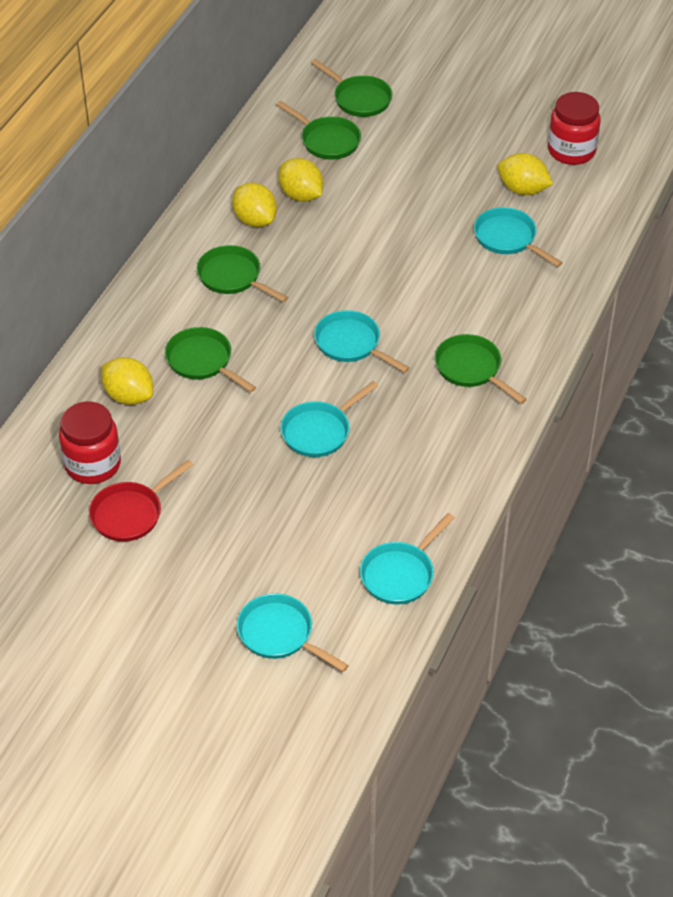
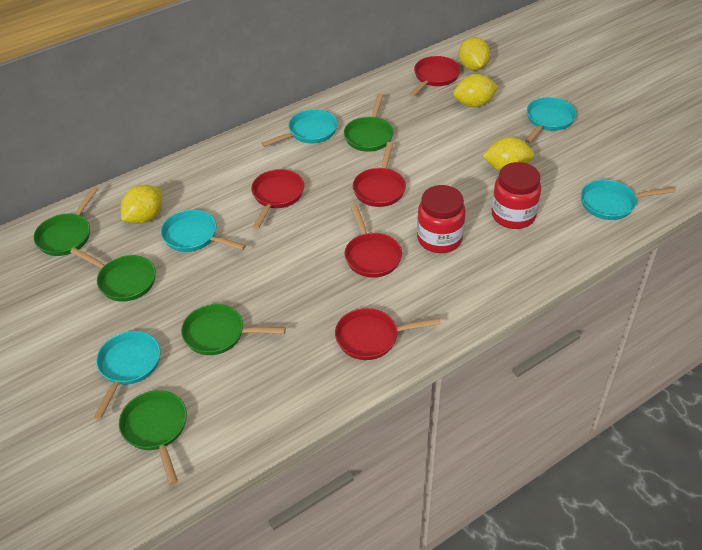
red pan: [89,460,193,542] = 1 -> [251,169,304,229] [335,308,441,360] [345,204,402,278] [353,142,406,207] [409,56,460,97] = 5

